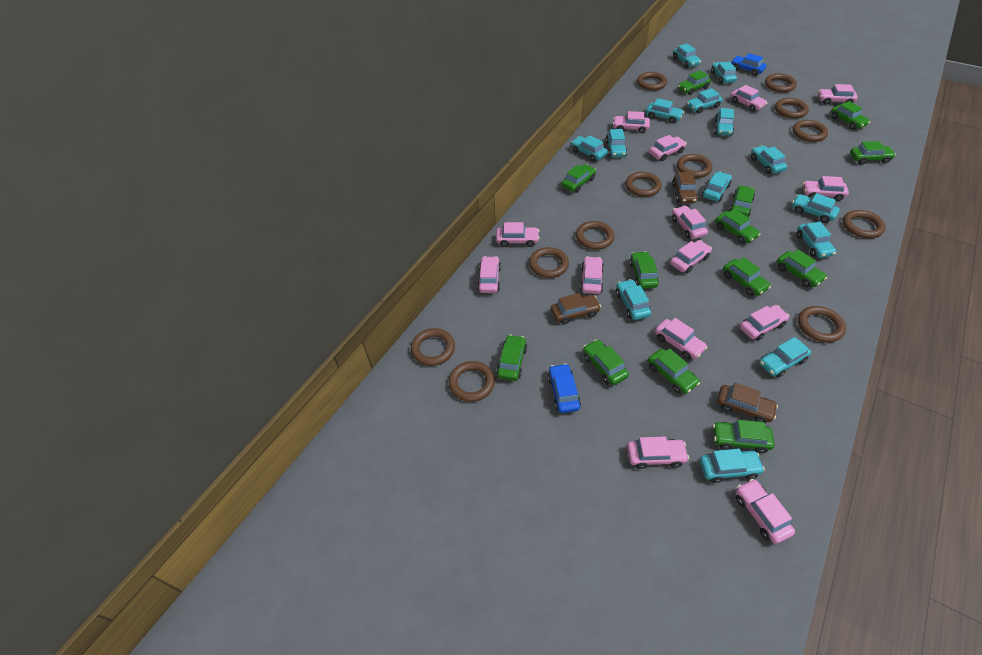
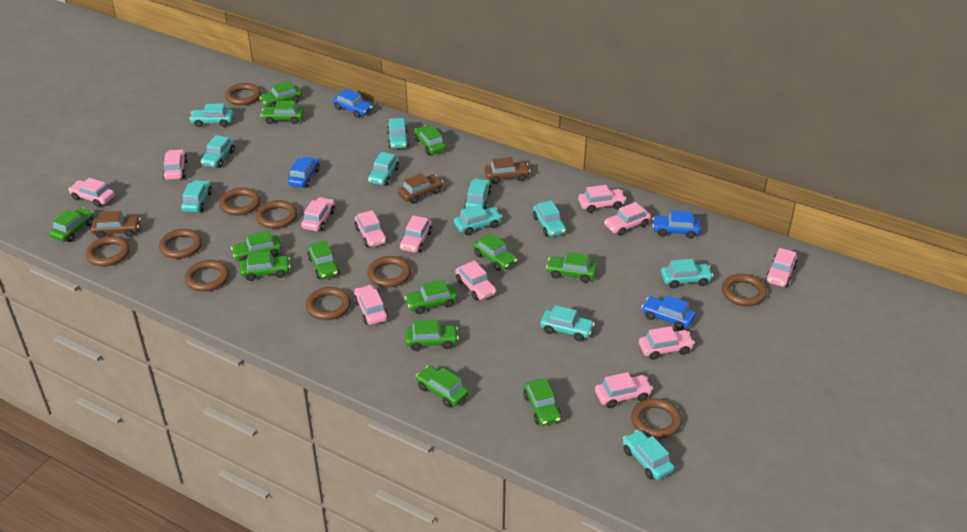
blue car: [548,363,581,413] [731,53,766,76] = 2 -> [288,156,320,188] [333,89,373,118] [642,295,695,330] [653,211,700,239] = 4
brown ring: [411,328,455,366] [449,361,495,402] [529,247,569,278] [576,221,614,250] [625,172,662,197] [637,72,667,90] [677,154,712,178] [765,73,797,93] [775,98,809,118] [793,120,828,142] [798,306,846,343] [843,210,886,238] = 12 -> [86,236,130,267] [159,229,202,259] [185,260,229,292] [219,188,260,215] [225,83,261,105] [256,200,297,229] [305,287,351,320] [367,256,411,287] [631,398,682,439] [722,274,767,306] = 10
pink car: [477,256,501,293] [496,222,540,247] [580,256,604,294] [613,111,650,133] [627,436,689,469] [649,135,687,161] [655,318,708,360] [670,240,712,273] [672,206,708,239] [730,85,768,112] [736,479,795,544] [740,305,790,341] [802,176,849,201] [818,84,858,105] = 14 -> [68,178,115,207] [163,149,188,180] [301,197,335,231] [354,210,387,247] [354,285,388,325] [400,216,432,253] [455,261,496,300] [578,185,626,213] [595,372,653,408] [604,202,651,236] [639,326,695,360] [765,248,798,287] = 12
turquoise car: [571,135,608,162] [605,129,627,157] [616,279,651,320] [646,98,684,123] [673,43,701,68] [687,88,723,114] [699,449,765,483] [702,171,732,202] [711,62,737,84] [714,108,734,136] [751,145,787,174] [759,337,811,378] [792,193,840,223] [796,222,836,258] = 14 -> [181,180,212,212] [190,104,234,127] [201,135,235,168] [368,152,399,185] [387,118,409,149] [454,205,502,235] [464,178,492,209] [533,200,566,237] [540,305,595,341] [623,430,675,480] [661,259,713,288] = 11

